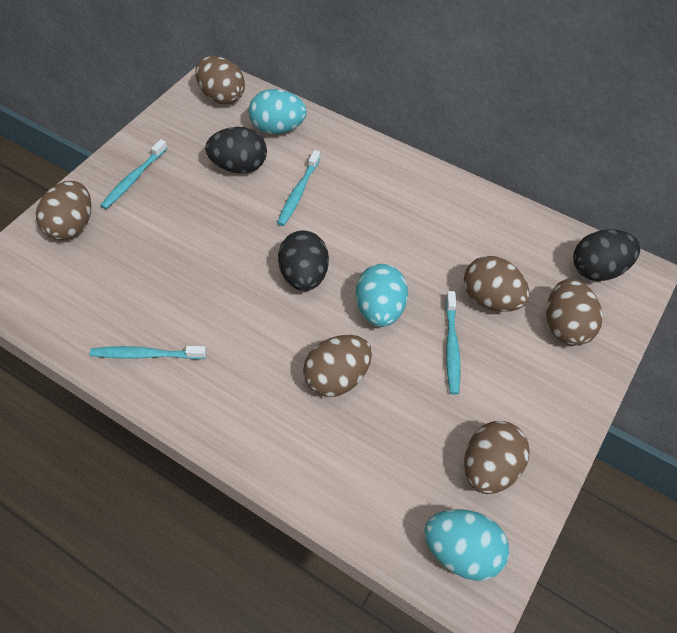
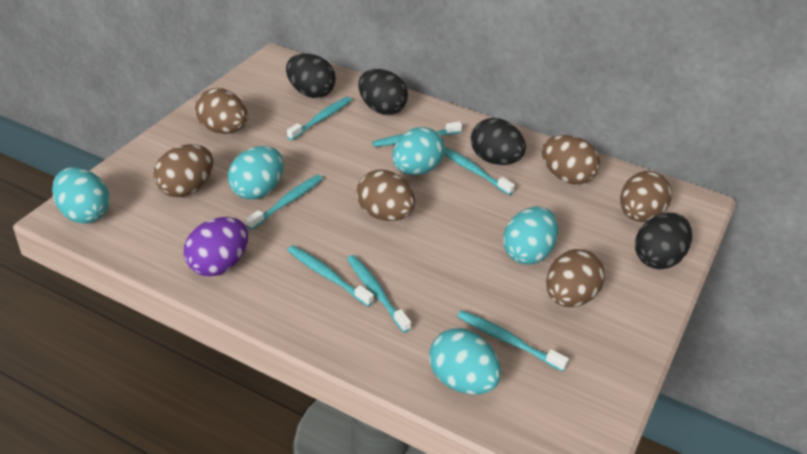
black egg: [205,127,267,173] [278,231,329,291] [573,229,640,281] = 3 -> [286,53,336,98] [358,69,408,115] [471,118,526,165] [635,213,692,269] = 4
purple egg: none = 0 -> [184,217,248,277] = 1
turquoise egg: [248,89,307,134] [356,264,408,327] [424,509,509,581] = 3 -> [52,167,110,224] [228,146,284,200] [392,127,445,175] [429,328,501,394] [503,206,558,265] = 5
turquoise toothbrush: [90,346,207,359] [100,139,167,209] [277,150,321,226] [445,291,460,395] = 4 -> [246,175,323,230] [287,97,352,140] [288,246,374,307] [347,255,411,333] [372,121,462,147] [444,147,515,195] [457,310,569,371] = 7

